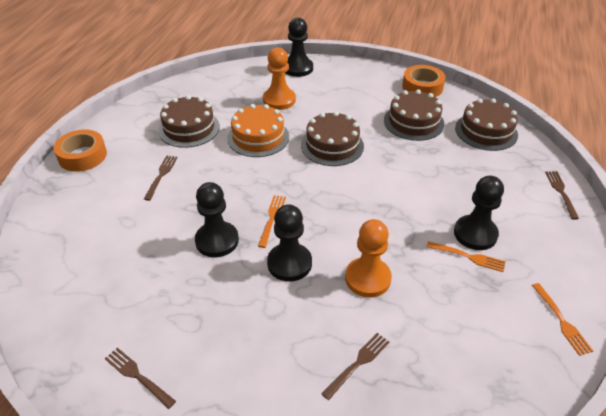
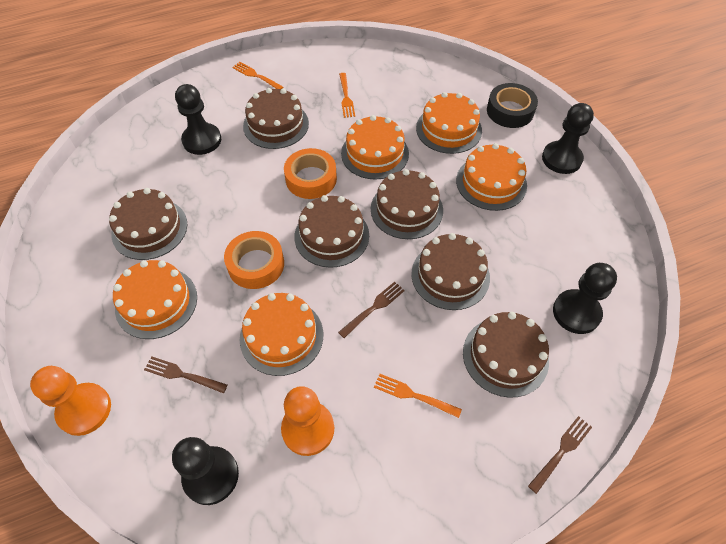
black tape: none = 0 -> [487,83,538,128] = 1
brown cake: [158,95,220,148] [301,111,364,166] [384,89,444,141] [455,98,518,151] = 4 -> [109,188,187,260] [243,88,309,149] [294,195,369,268] [371,169,443,239] [411,233,490,310] [463,312,549,398] = 6
brown fork: [105,348,176,409] [144,155,178,201] [321,333,389,400] [545,171,579,220] = 4 -> [144,356,228,393] [338,282,405,338] [528,416,592,494] = 3
orange cake: [227,104,289,157] = 1 -> [113,260,197,339] [240,293,323,376] [341,115,409,180] [416,92,482,154] [456,143,527,211] = 5

